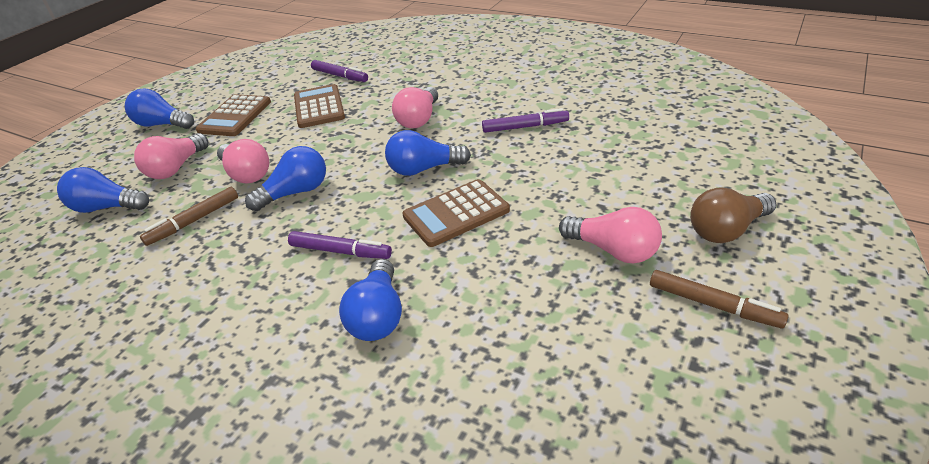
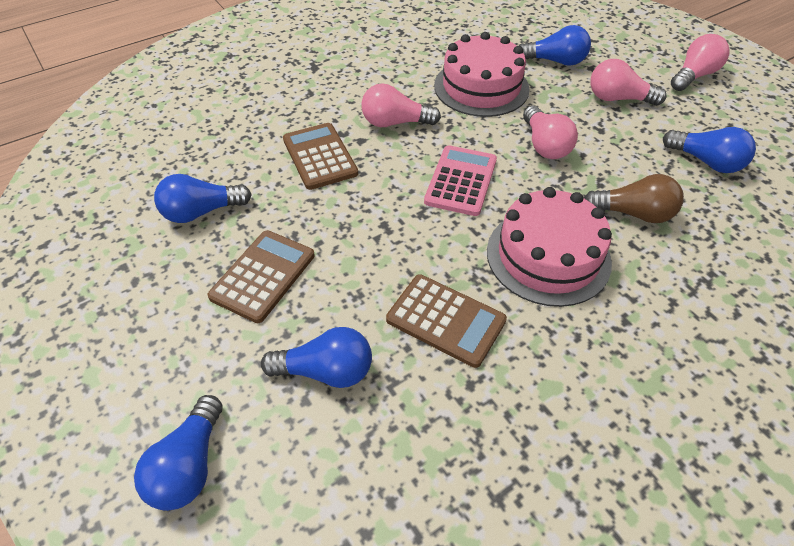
brown marker: [140,187,238,246] [650,270,789,328] = 2 -> none = 0
pink cake: none = 0 -> [434,32,530,117] [487,187,612,307] = 2
pink calculator: none = 0 -> [424,145,497,216] = 1
purple marker: [288,231,392,259] [311,60,368,82] [482,108,569,133] = 3 -> none = 0

